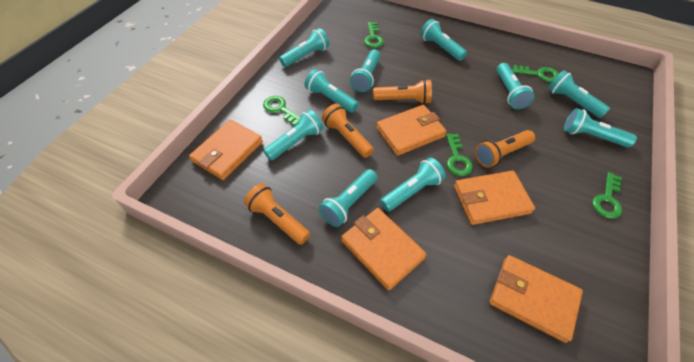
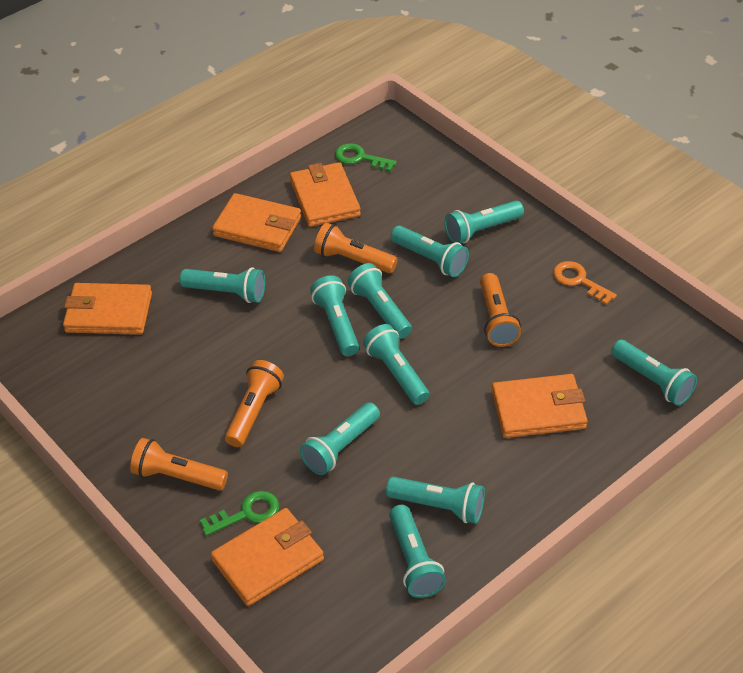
green key: [263,96,300,126] [364,22,384,48] [446,134,473,176] [513,65,559,82] [592,172,622,218] = 5 -> [200,491,279,536] [335,143,397,172] = 2
orange key: none = 0 -> [553,261,617,305] = 1

